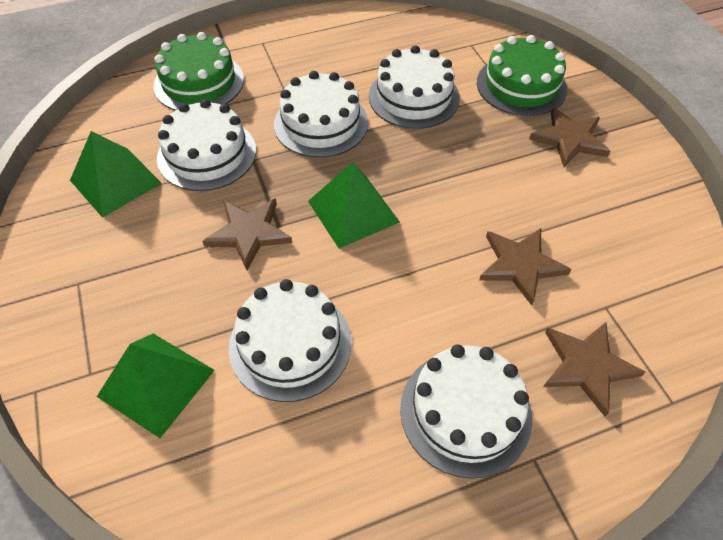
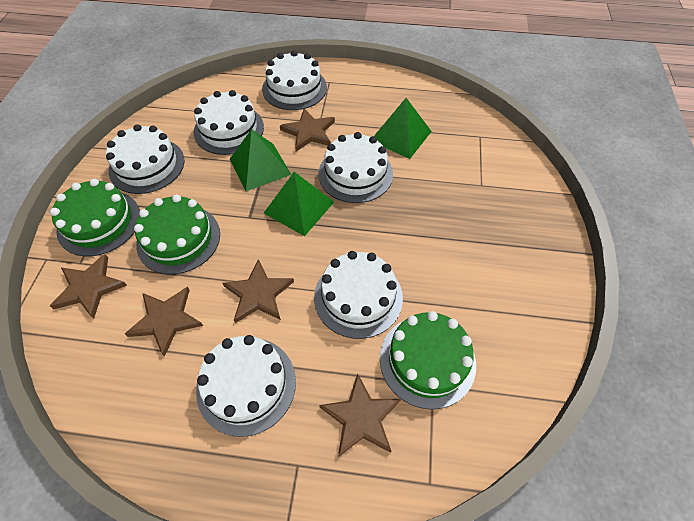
brown star: [202,198,292,270] [479,228,571,305] [529,107,610,167] [543,322,645,417] = 4 -> [50,254,127,319] [125,287,203,357] [223,259,294,323] [280,109,335,151] [319,373,401,457] = 5
green cake: [154,32,244,110] [477,35,567,116] = 2 -> [50,179,140,256] [134,194,220,275] [380,311,476,409] = 3
white cake: [157,99,256,191] [229,279,351,402] [274,71,368,158] [369,45,460,129] [400,345,532,479] = 5 -> [106,124,185,194] [194,90,264,155] [196,335,296,437] [262,50,327,110] [314,251,403,339] [319,132,393,203] = 6

